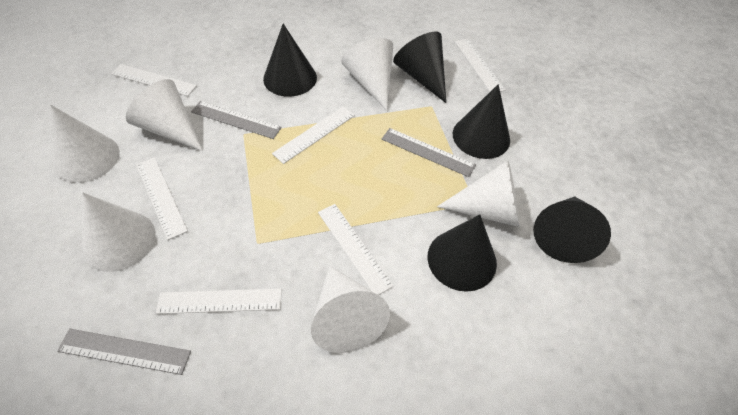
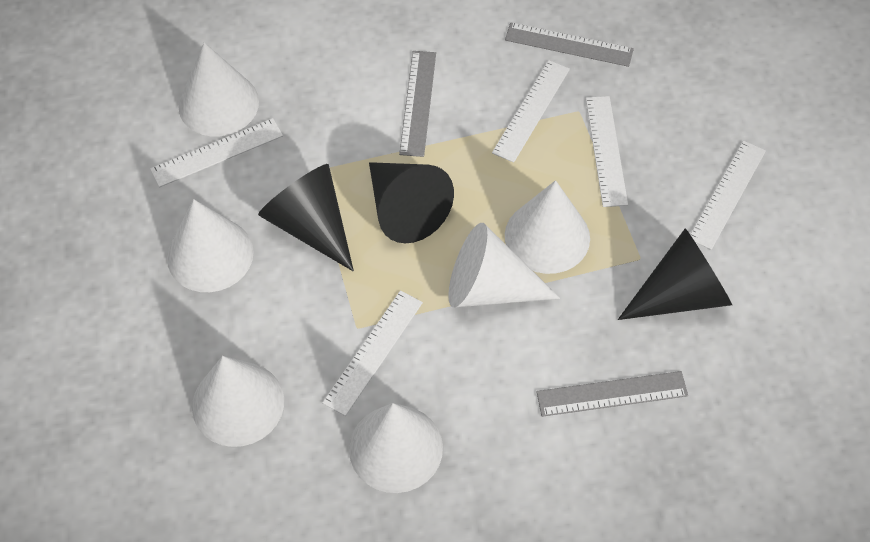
black cone: [263,24,317,97] [393,32,446,103] [428,214,497,292] [453,84,510,159] [533,196,611,263] = 5 -> [258,164,354,271] [369,162,454,243] [618,228,732,320] = 3
white ruler: [111,64,197,96] [136,157,188,240] [156,289,282,314] [272,106,355,164] [318,204,394,295] [455,39,505,92] = 6 -> [150,118,283,187] [322,291,423,416] [492,60,570,163] [586,96,628,207] [690,141,766,250] = 5

